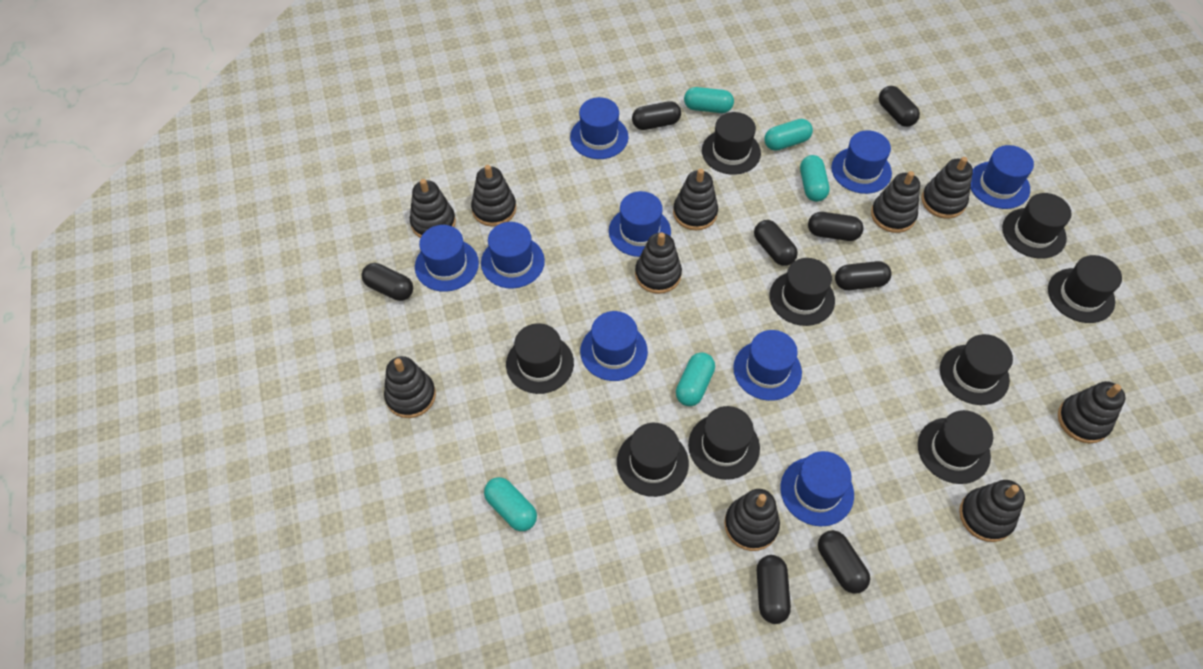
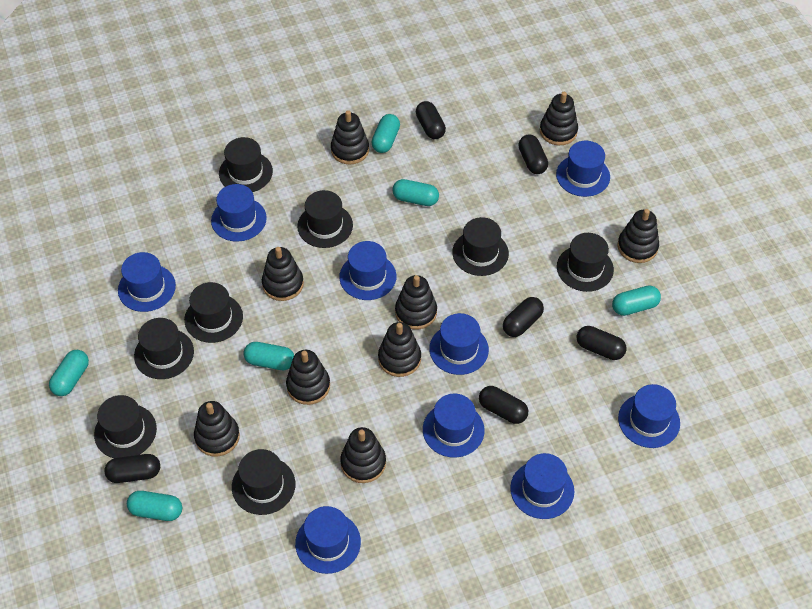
black capsule: [361,263,413,301] [632,101,681,130] [754,220,798,266] [757,555,791,624] [808,212,864,241] [818,530,870,594] [835,261,892,290] [879,86,920,127] = 8 -> [104,454,160,483] [416,101,446,139] [479,386,528,424] [503,297,544,337] [518,135,548,174] [577,326,627,360] = 6
black hat: [506,323,574,394] [617,423,689,497] [688,406,760,480] [702,112,761,175] [770,258,835,326] [918,410,993,484] [940,334,1013,405] [1002,193,1071,259] [1048,255,1122,323] = 9 -> [94,395,157,458] [134,318,194,379] [184,282,243,343] [219,137,273,192] [232,449,295,515] [297,190,353,248] [452,217,509,276] [557,233,614,292] = 8
black stacking toy: [384,356,436,418] [410,179,456,238] [471,165,516,227] [635,232,682,294] [673,169,718,230] [724,489,780,551] [871,171,920,233] [921,157,973,219] [959,480,1025,542] [1058,381,1125,443] = 10 -> [194,401,240,456] [262,247,304,301] [286,350,330,405] [331,110,369,164] [340,427,386,483] [378,322,421,377] [395,275,437,330] [540,92,578,145] [618,209,659,263] = 9
turquoise capsule: [484,477,537,531] [676,352,715,406] [684,87,734,113] [764,119,813,151] [800,155,830,202] = 5 -> [49,350,89,396] [127,491,182,521] [243,342,294,370] [371,114,400,153] [392,179,439,206] [612,285,661,316] = 6

